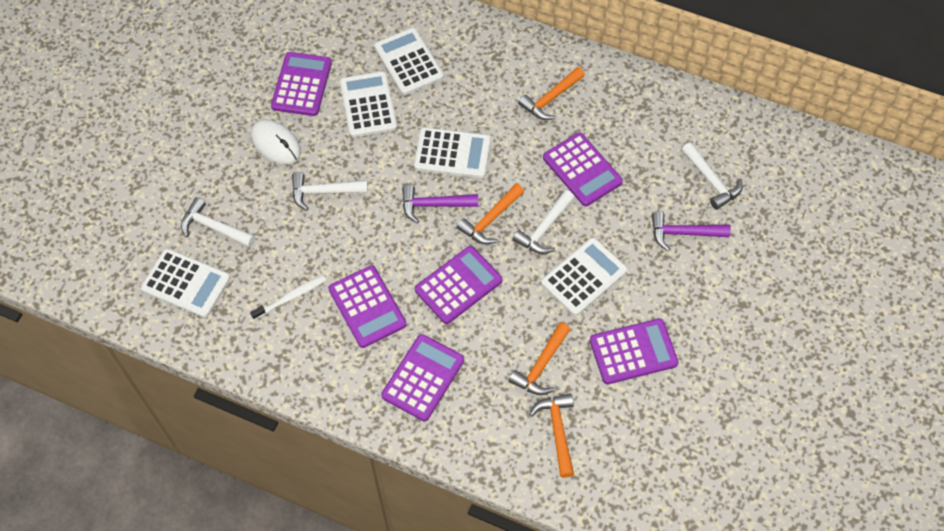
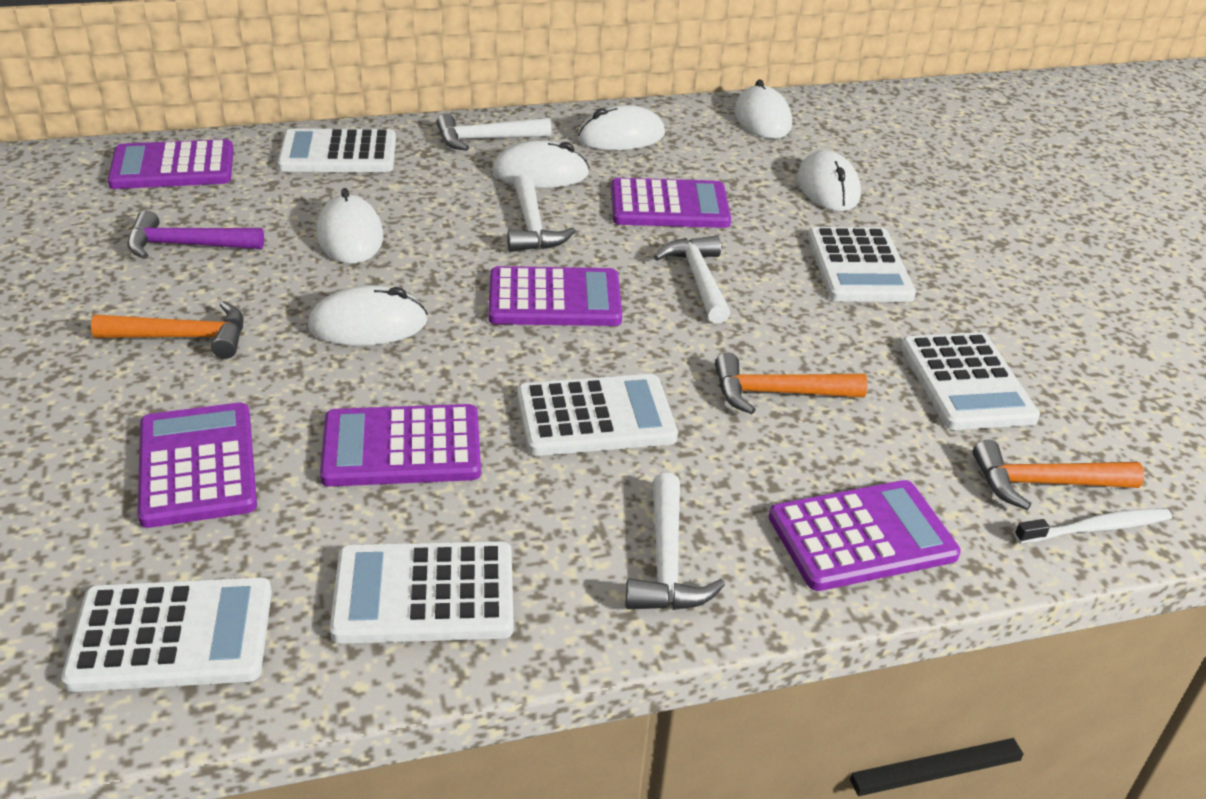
orange hammer: [457,183,524,244] [508,322,571,395] [518,67,585,120] [529,393,574,478] = 4 -> [91,301,243,359] [715,353,867,414] [972,440,1144,510] = 3
purple hammer: [402,185,478,224] [652,211,731,251] = 2 -> [127,210,264,259] = 1
white calculator: [141,248,230,318] [340,71,397,137] [374,28,444,95] [414,127,491,178] [541,238,628,316] = 5 -> [61,577,272,692] [278,129,396,172] [330,541,514,644] [517,374,678,456] [808,227,916,302] [901,332,1040,430] = 6
white mouse: [251,119,301,165] = 1 -> [308,285,428,346] [316,188,383,263] [492,140,590,188] [577,105,665,150] [735,79,792,139] [797,150,861,211] = 6

